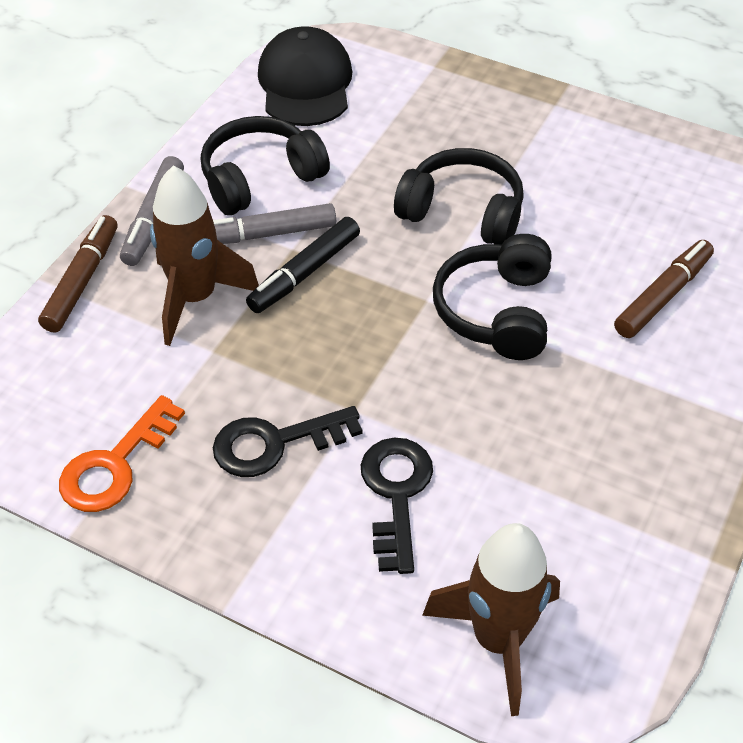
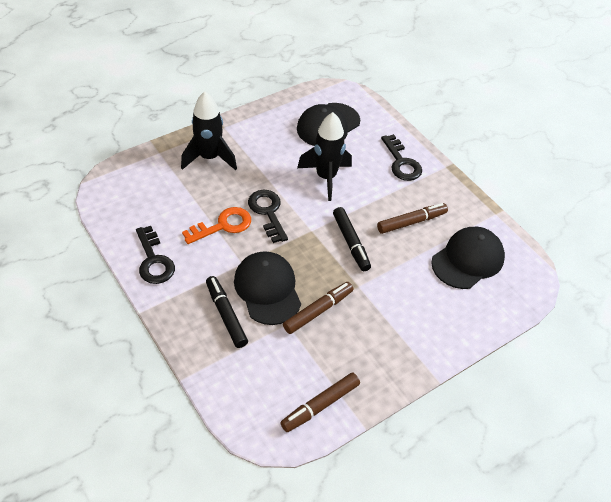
black cap: [258,26,352,126] = 1 -> [234,251,301,325] [297,103,360,146] [431,227,505,289] = 3
black headphones: [201,116,330,215] [394,148,524,245] [433,234,551,360] = 3 -> none = 0
black key: [213,406,363,477] [361,438,433,574] = 2 -> [136,226,175,284] [248,190,288,243] [381,134,422,181] = 3
black marker: [246,217,360,313] = 1 -> [206,276,248,348] [333,207,371,271] = 2
black rocket: none = 0 -> [181,92,237,170] [297,112,352,201] = 2
brown marker: [38,215,118,333] [614,240,714,338] = 2 -> [280,373,360,432] [283,282,353,334] [377,203,448,234] = 3
brown rocket: [150,166,259,346] [422,523,560,716] = 2 -> none = 0
grey marker: [120,156,184,266] [213,203,336,244] = 2 -> none = 0

